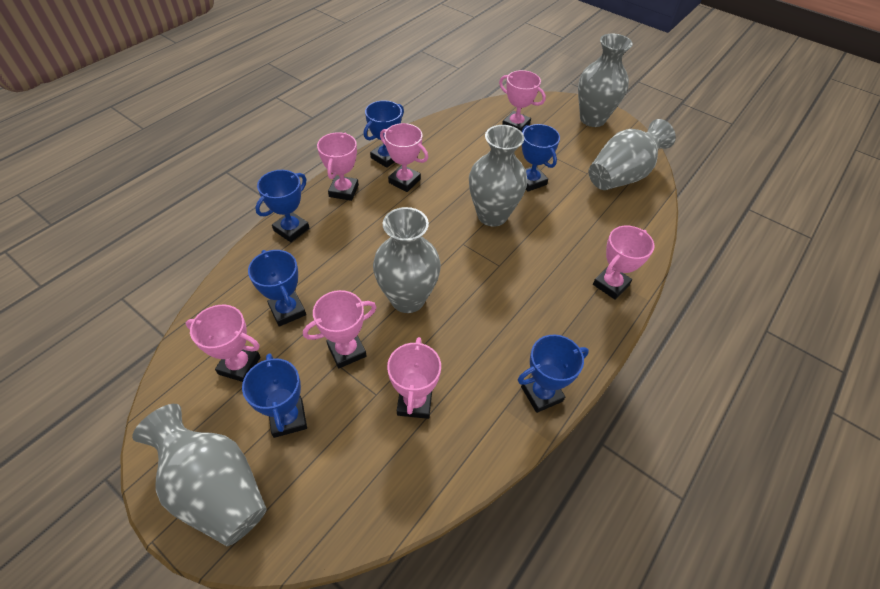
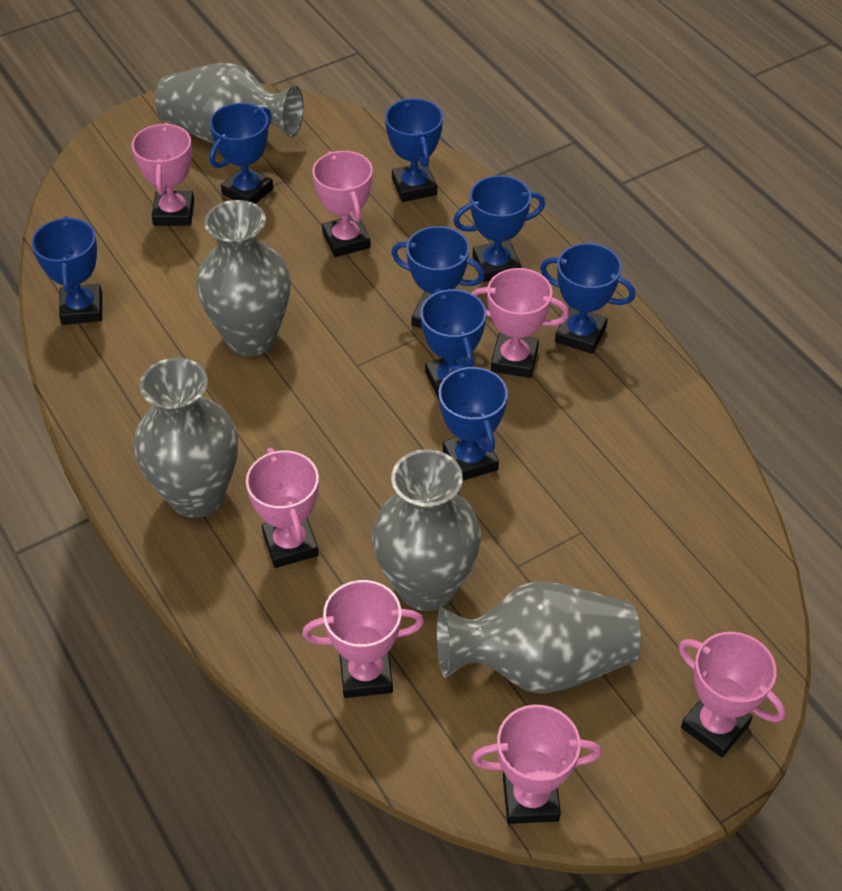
blue trophy: [242,353,307,438] [248,250,306,327] [255,170,309,242] [363,100,404,168] [518,334,589,413] [522,124,560,192] = 6 -> [31,216,102,325] [209,103,273,204] [385,98,443,202] [391,226,485,328] [420,288,486,400] [439,365,508,480] [453,175,545,282] [540,243,635,354] = 8

